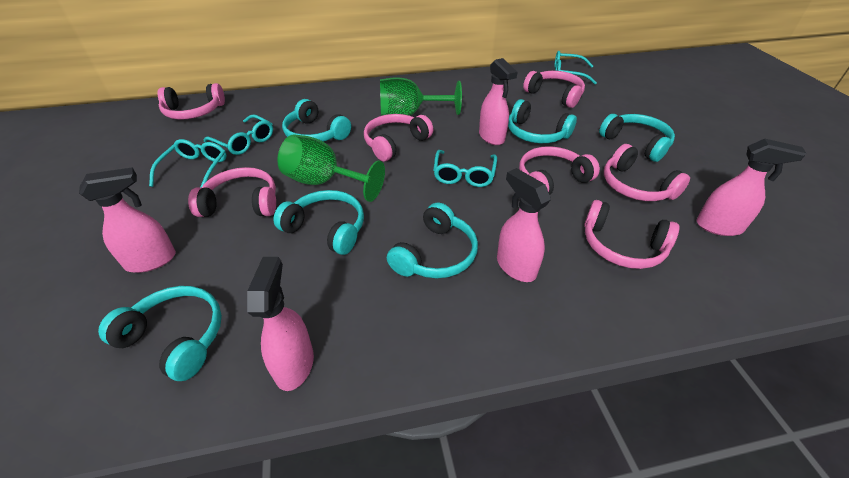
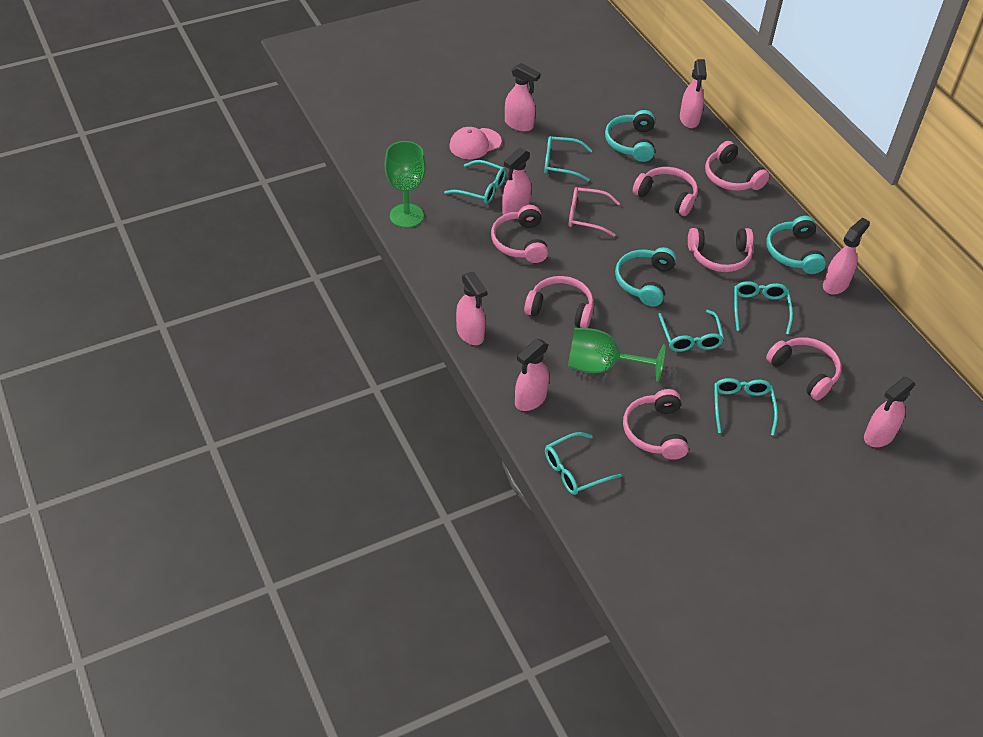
pink cap: none = 0 -> [449,127,502,159] = 1
pink glasses: none = 0 -> [568,187,620,237] = 1
pink spray bottle: [79,167,176,273] [247,257,314,391] [479,58,517,145] [497,168,551,282] [696,139,806,236] = 5 -> [456,272,487,345] [502,148,531,215] [505,63,541,132] [515,339,549,411] [680,59,707,128] [823,217,870,294] [864,376,916,447] = 7
turquoise glasses: [149,139,227,187] [204,114,273,155] [433,150,497,187] [554,51,597,84] = 4 -> [444,160,506,204] [544,136,593,181] [545,432,622,495] [658,310,724,352] [714,378,778,436] [734,281,793,334] = 6
turquoise headphones: [98,286,222,381] [273,190,364,255] [282,99,351,142] [387,203,478,279] [508,99,577,143] [599,114,675,162] = 6 -> [605,110,655,162] [615,247,676,306] [766,216,826,274] = 3

